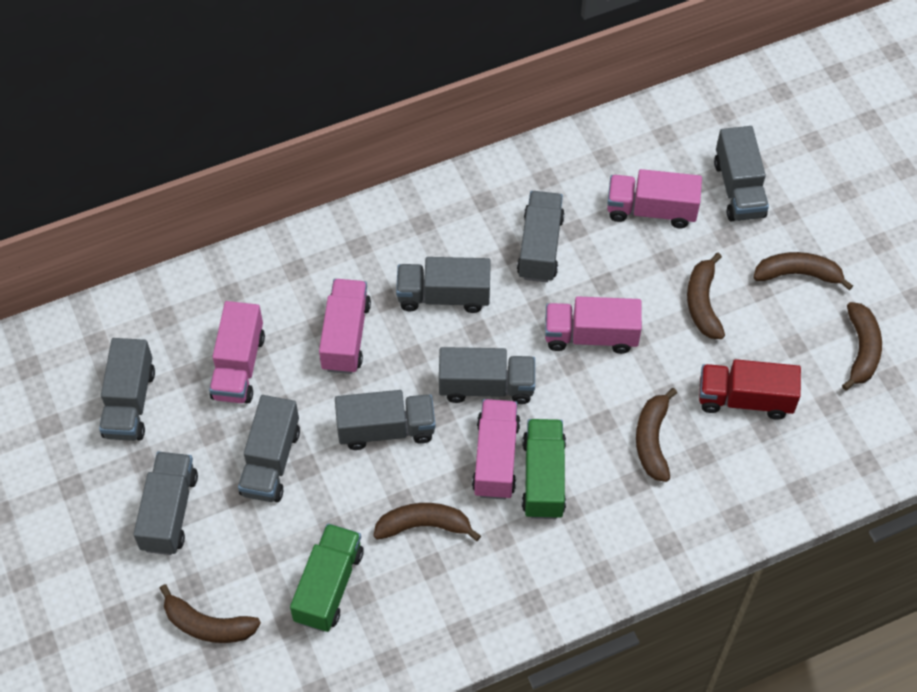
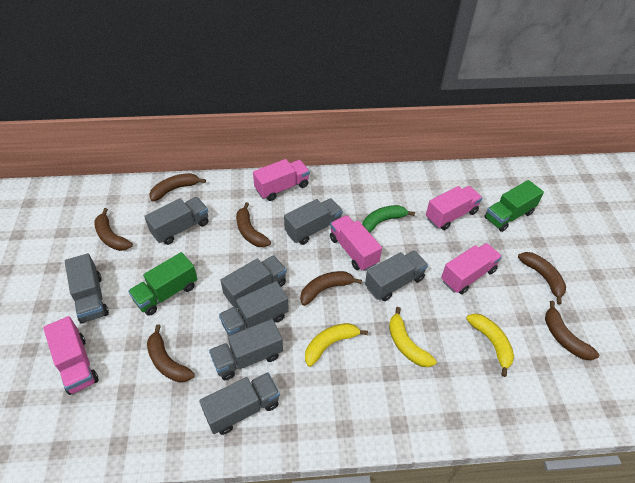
brown banana: [159,584,261,643] [373,503,481,541] [636,388,677,482] [687,253,725,339] [753,252,853,290] [842,302,882,391] = 6 -> [95,208,133,251] [147,325,195,383] [149,173,206,201] [236,202,271,247] [300,271,362,306] [518,252,566,305] [545,301,599,360] = 7
green banana: none = 0 -> [362,205,415,233] = 1
red truck: [699,359,801,420] = 1 -> none = 0
yellow banana: none = 0 -> [305,323,368,367] [389,307,437,367] [466,313,514,377] = 3

